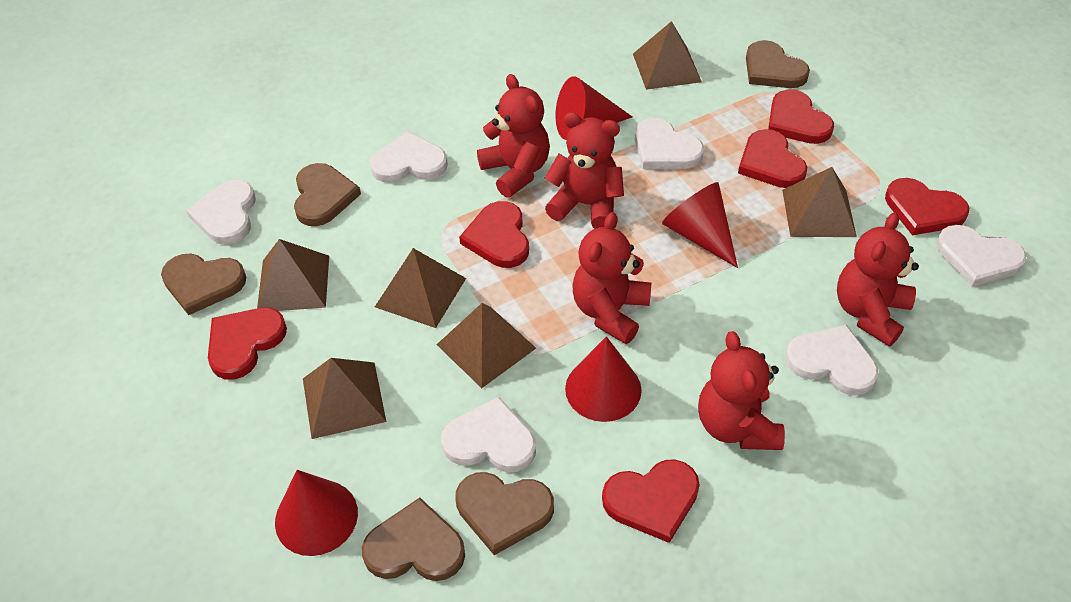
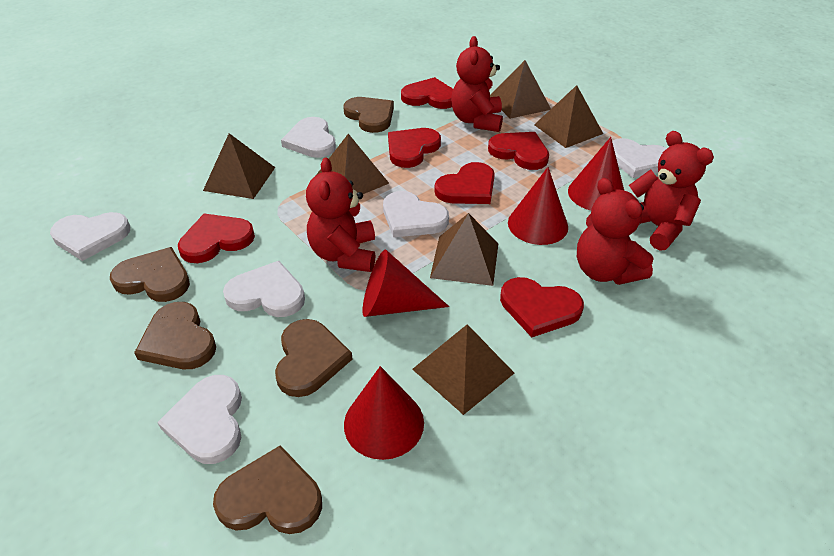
red teddy bear: [477,74,550,198] [545,112,624,229] [572,212,651,344] [698,331,785,450] [837,212,919,347] = 5 -> [306,157,375,272] [451,36,503,132] [577,178,654,285] [629,131,714,251] = 4

